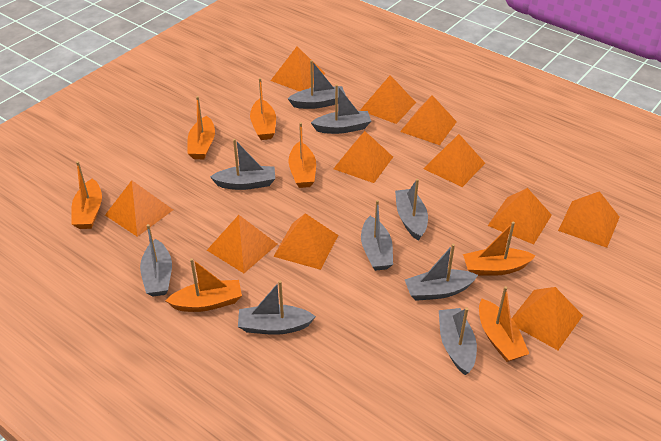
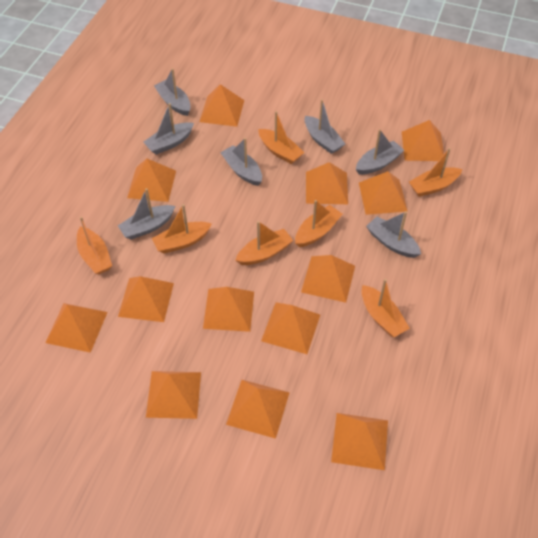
grey boat: [140,224,172,297] [210,139,275,190] [238,280,316,335] [288,60,346,109] [311,84,371,134] [361,200,393,271] [395,179,428,241] [405,244,478,301] [439,308,477,375] = 9 -> [118,188,175,240] [143,103,194,154] [154,68,191,116] [220,138,262,186] [305,99,345,154] [356,129,404,175] [366,211,421,258] = 7
orange pyramid: [105,180,173,237] [207,215,277,273] [271,47,325,91] [273,213,338,270] [333,131,393,183] [360,75,416,124] [400,95,457,145] [423,134,485,187] [488,188,552,244] [512,287,583,350] [558,191,619,248] = 11 -> [45,303,108,353] [118,276,174,322] [127,159,176,202] [146,371,201,419] [199,84,244,127] [203,287,254,332] [226,380,290,439] [261,303,320,354] [301,255,355,303] [306,162,348,204] [331,413,388,470] [359,171,408,215] [402,120,444,161] = 13

